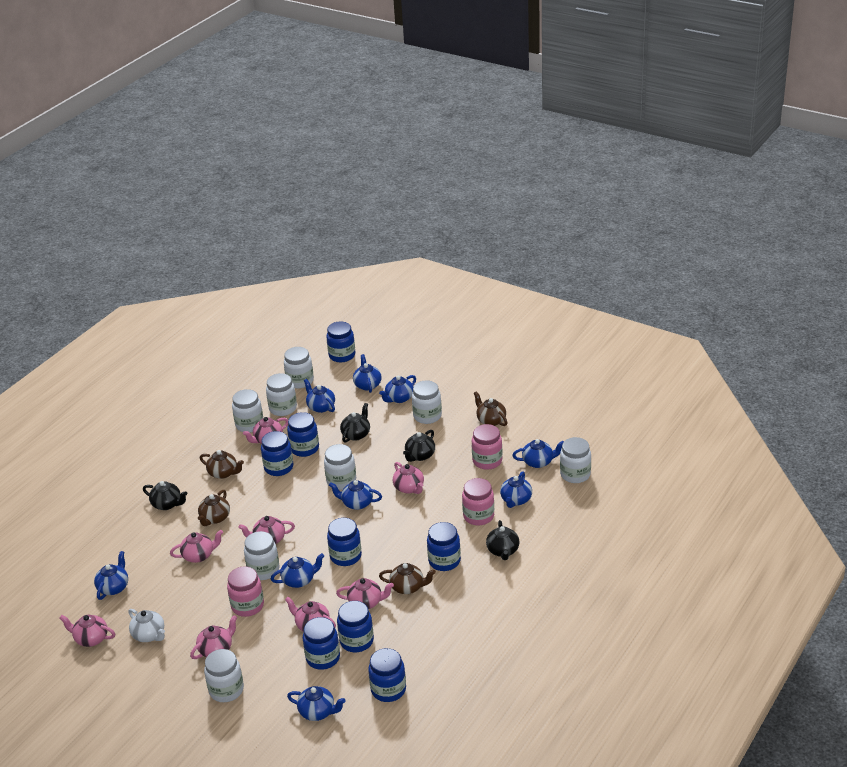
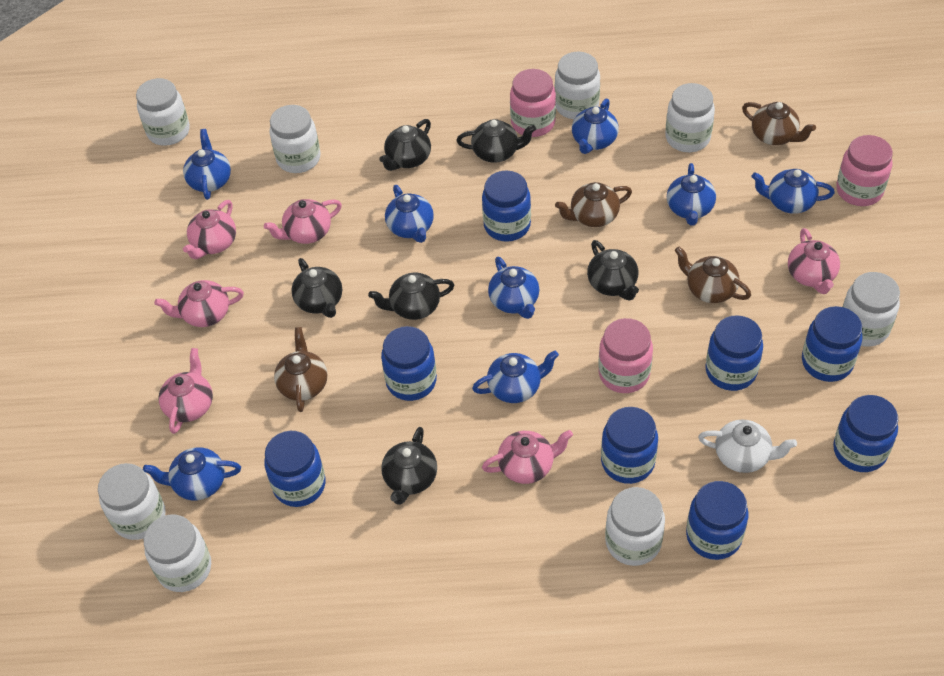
black teapot: [143,481,187,510] [340,403,370,443] [403,430,435,462] [486,520,519,560] = 4 -> [291,258,342,318] [368,273,454,320] [379,119,431,171] [381,427,437,505] [457,119,536,163] [587,240,639,300] = 6
blue teapot: [94,551,128,600] [271,553,324,588] [287,686,345,721] [304,379,335,413] [329,480,382,510] [353,354,381,393] [379,375,416,403] [500,471,532,508] [513,439,564,468] = 9 -> [143,447,241,501] [183,129,231,200] [385,185,434,243] [472,350,559,403] [488,257,539,319] [572,99,619,154] [667,163,716,226] [752,169,835,214] = 8
pink teapot: [59,615,115,647] [170,530,223,563] [190,615,237,659] [239,516,295,544] [243,417,288,444] [285,597,336,632] [336,578,394,609] [393,462,424,494] = 8 -> [155,280,244,327] [159,348,213,434] [183,200,236,259] [264,199,342,244] [482,430,573,484] [788,228,840,294] = 6

